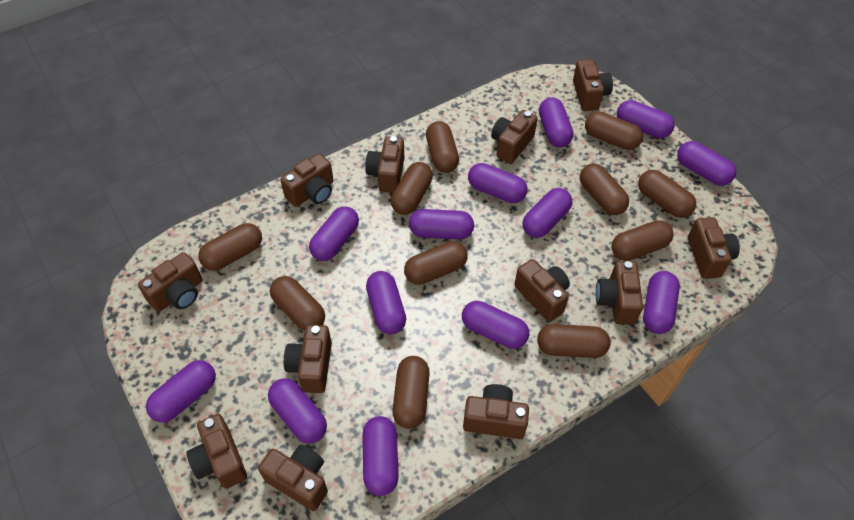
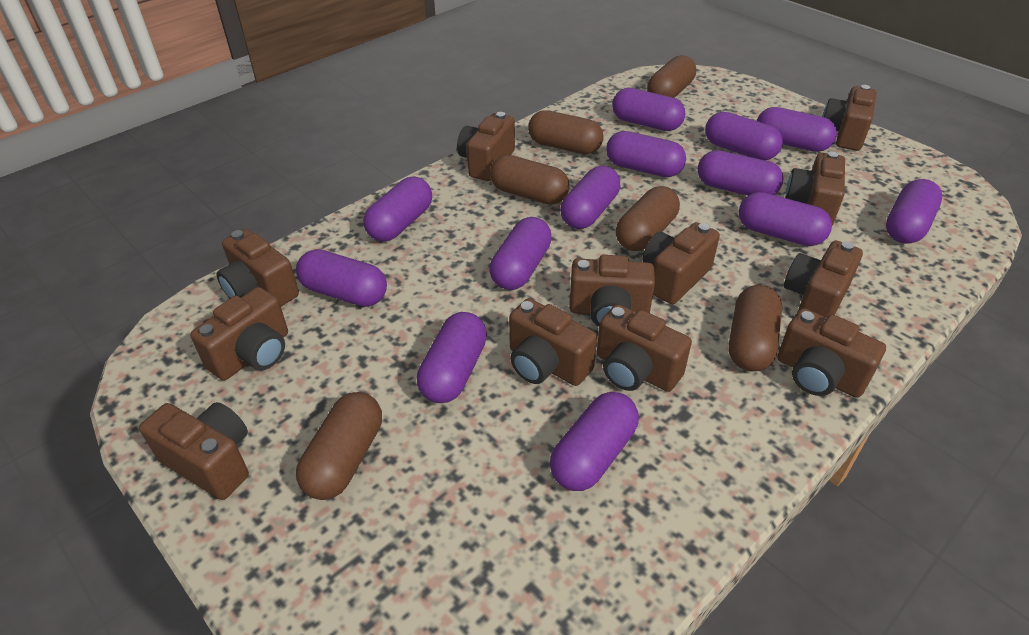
brown capsule: [198,223,262,271] [270,276,325,331] [391,162,433,215] [392,356,430,429] [404,241,468,285] [426,121,459,173] [537,324,611,358] [580,164,629,215] [585,112,643,150] [612,220,674,261] [638,170,696,218] = 11 -> [296,392,382,500] [490,155,570,205] [528,110,604,154] [616,186,680,251] [647,55,696,98] [729,285,782,372] = 6

